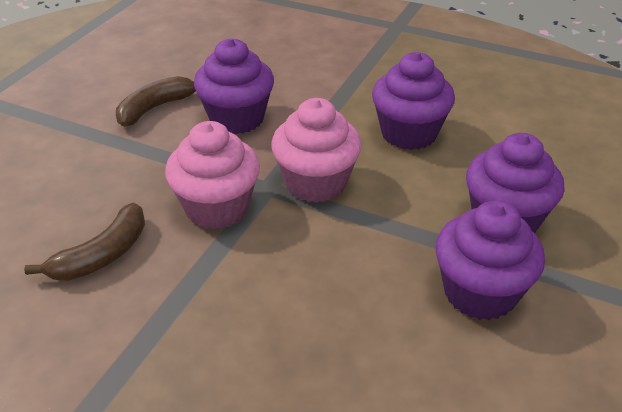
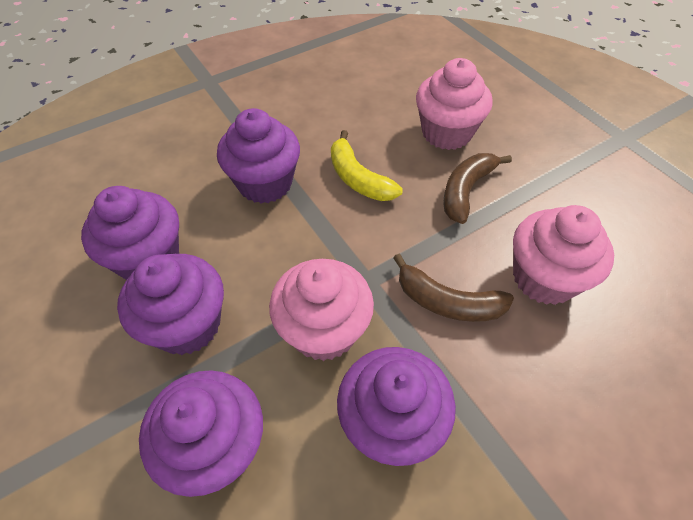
pink cupcake: [165,121,260,229] [271,98,362,203] = 2 -> [269,259,374,361] [416,58,493,150] [513,205,614,305] = 3
purple cupcake: [194,38,274,134] [372,52,455,150] [435,201,545,320] [466,133,565,233] = 4 -> [81,186,179,280] [117,254,224,355] [139,370,263,497] [217,108,300,203] [337,347,456,466] = 5
yellow banana: none = 0 -> [331,130,403,201] = 1

